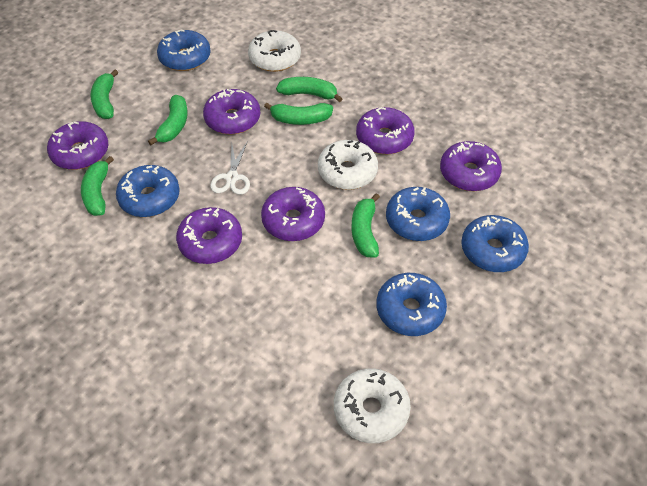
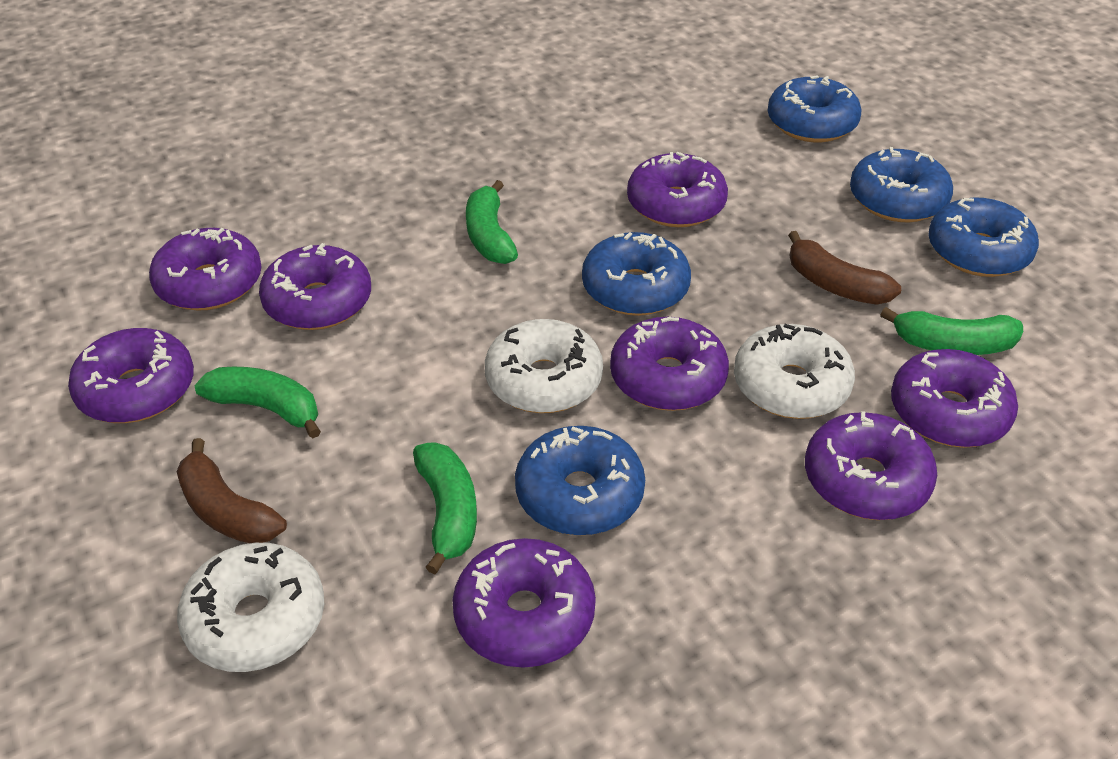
brown banana: none = 0 -> [177,438,287,543] [788,231,901,305] = 2
green banana: [81,156,114,216] [90,70,118,119] [148,95,188,145] [264,103,333,125] [276,77,343,102] [351,193,380,258] = 6 -> [194,367,321,438] [413,442,477,574] [466,180,518,264] [880,307,1023,355] = 4
purple donut: [47,121,108,170] [176,207,242,264] [203,89,260,135] [261,187,325,241] [356,107,415,154] [440,141,502,191] = 6 -> [68,328,194,423] [149,228,262,310] [259,243,371,330] [452,538,596,668] [610,317,729,411] [627,152,728,227] [805,411,937,520] [891,349,1018,448] = 8
white scissors: [210,142,250,195] = 1 -> none = 0

